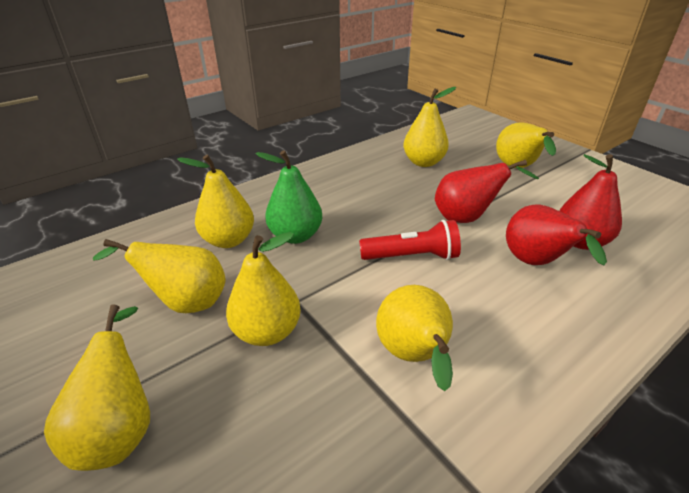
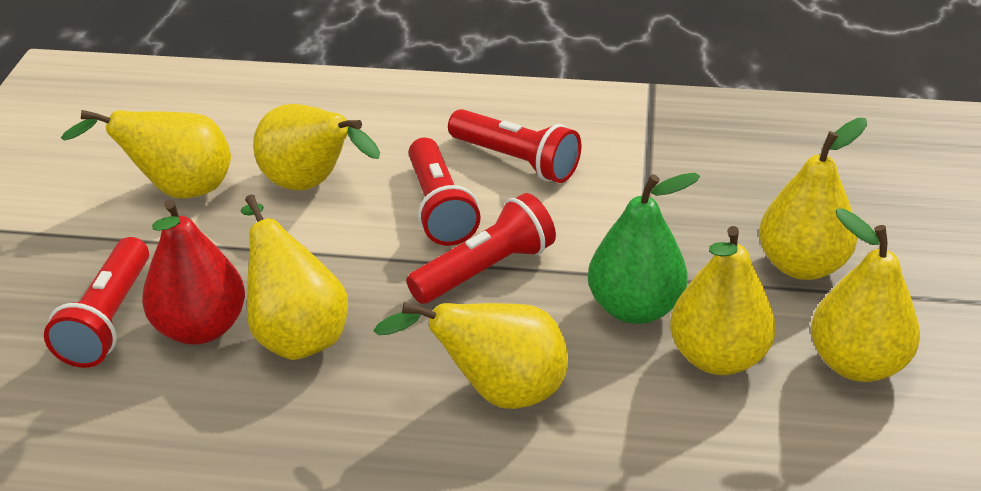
red flashlight: [359,220,461,260] = 1 -> [44,237,149,368] [406,193,556,304] [409,138,481,246] [448,109,581,183] = 4
red pear: [435,160,539,223] [506,205,607,265] [559,154,622,250] = 3 -> [142,199,245,345] = 1

